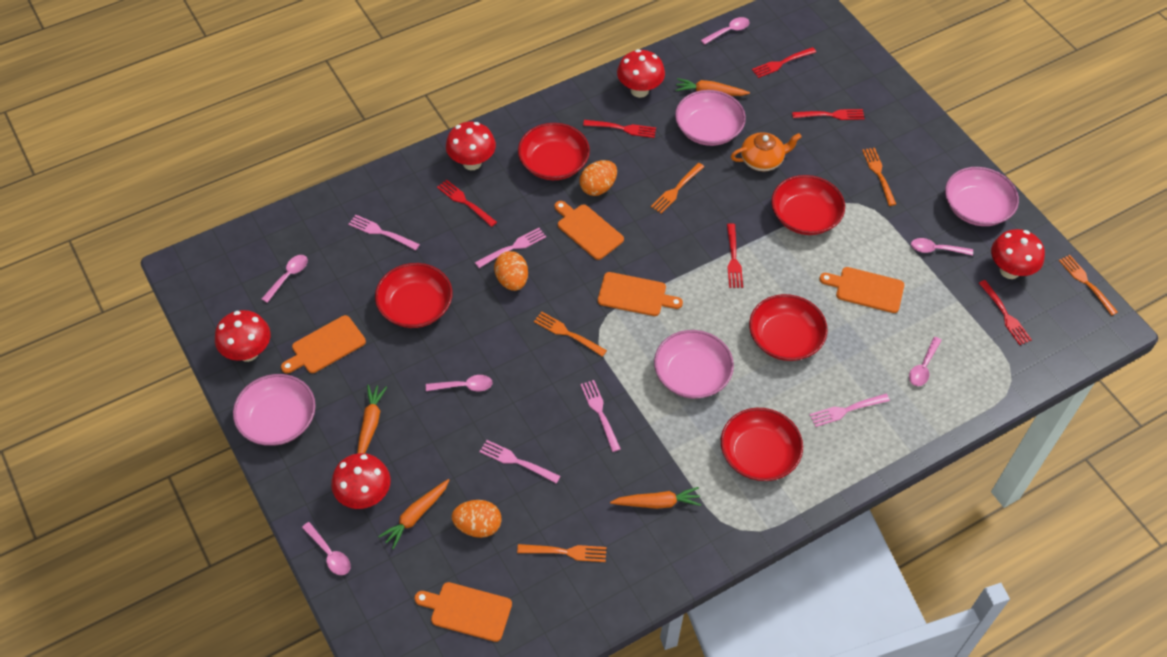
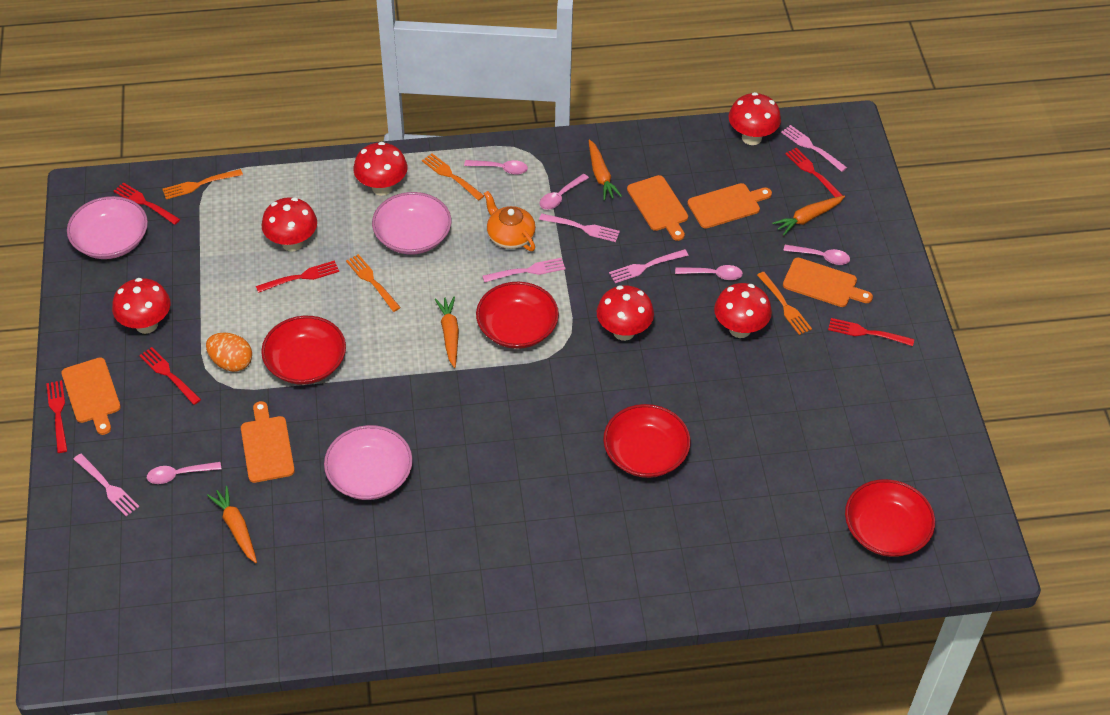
orange egg: [452,500,501,538] [494,251,528,291] [579,160,617,196] = 3 -> [206,332,252,372] = 1
orange fork: [517,544,606,562] [534,312,607,357] [651,163,704,214] [862,148,896,206] [1059,255,1118,316] = 5 -> [162,169,243,199] [346,254,401,312] [422,154,484,201] [757,272,812,335] = 4
pink bowl: [233,374,316,446] [654,330,734,399] [675,90,746,146] [945,167,1019,226] = 4 -> [67,196,148,259] [324,425,413,500] [372,192,451,255] = 3
pink spoon: [261,255,308,303] [302,522,351,575] [426,375,493,391] [701,17,750,45] [909,337,942,386] [911,238,973,256] = 6 -> [147,462,221,484] [464,160,528,175] [539,174,589,210] [675,265,743,280] [783,245,850,265] = 5
red bowl: [375,263,453,328] [518,123,590,180] [721,408,803,481] [749,294,828,361] [771,175,845,235] = 5 -> [261,316,346,384] [476,282,559,349] [603,404,691,478] [845,479,935,557] = 4
red mushroom: [215,310,271,362] [331,453,391,509] [446,122,496,170] [617,49,665,98] [991,229,1045,279] = 5 -> [112,278,171,334] [262,197,317,251] [353,142,407,196] [597,285,654,341] [714,283,772,338] [729,92,781,145] = 6

